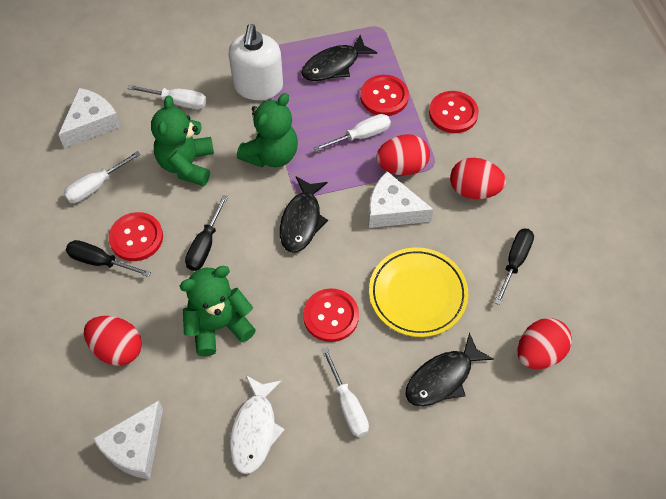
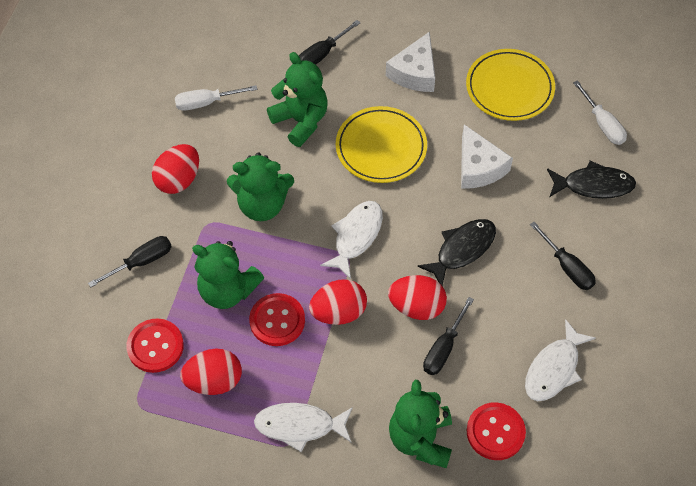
black fish: [280,176,328,253] [301,35,377,81] [406,332,494,406] = 3 -> [417,219,496,286] [547,161,636,199] = 2
black screwdriver: [66,240,151,277] [185,195,228,271] [495,228,534,305] = 3 -> [88,236,172,288] [299,20,360,65] [423,297,474,375] [530,222,596,290] = 4
green teddy bear: [151,95,214,186] [180,266,256,357] [237,93,298,167] = 3 -> [192,241,264,309] [227,153,294,221] [267,52,328,147] [389,380,452,468] = 4
red button: [109,212,163,261] [303,288,359,342] [360,75,409,116] [429,91,479,133] = 4 -> [126,319,184,373] [249,293,305,346] [467,402,526,460] = 3
white cheese: [58,88,121,148] [93,400,163,479] [368,171,434,228] = 3 -> [386,32,435,92] [461,124,513,189] = 2
white fish: [230,375,285,474] = 1 -> [254,403,353,452] [320,201,383,279] [525,319,596,401] = 3
white screwdriver: [64,151,141,203] [127,85,206,109] [313,114,391,152] [322,348,369,437] = 4 -> [175,85,258,111] [573,80,627,145] = 2
white soap dispenser: [229,24,283,100] = 1 -> none = 0
yellow plate: [369,247,468,337] = 1 -> [336,106,427,183] [466,49,555,121] = 2

